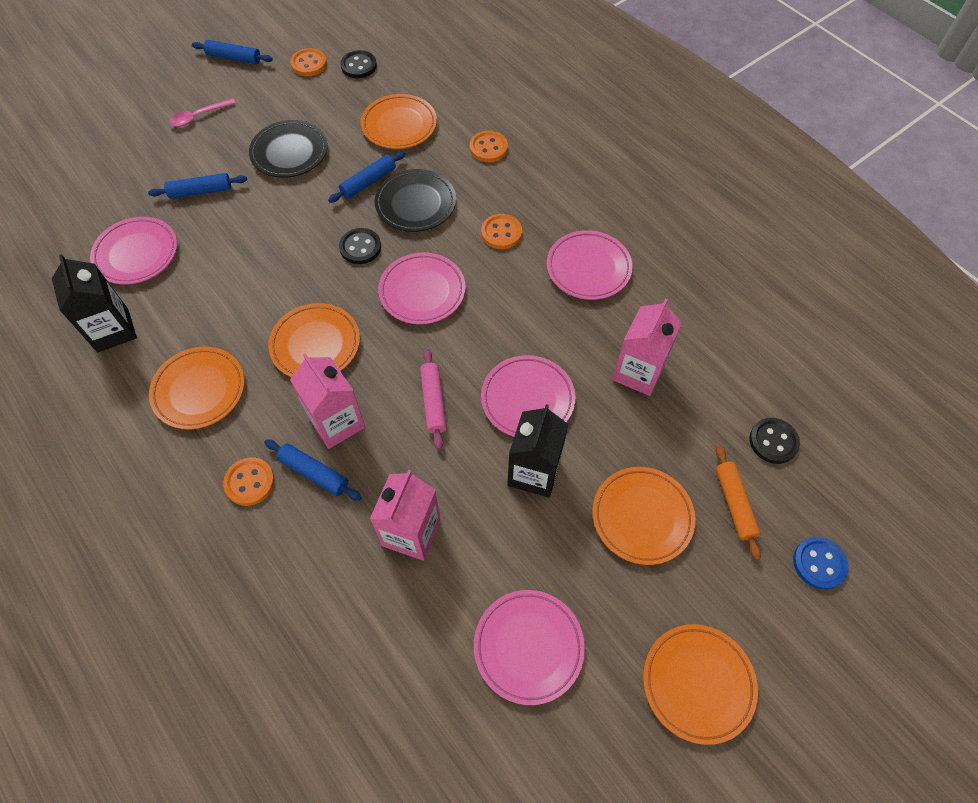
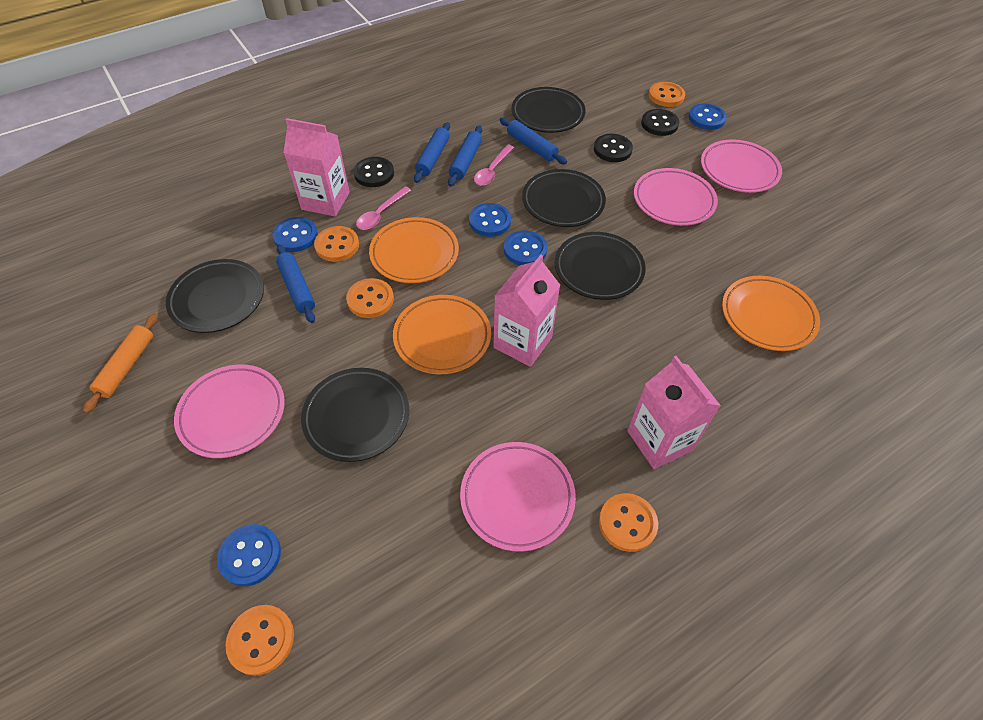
black carton: [52,254,137,352] [507,404,568,498] = 2 -> none = 0
black plate: [249,120,328,178] [375,169,456,232] = 2 -> [166,259,264,333] [301,368,409,462] [512,87,586,133] [522,169,606,227] [555,232,646,300] = 5
blue button: [793,537,849,590] = 1 -> [217,524,281,586] [273,217,318,252] [469,203,511,237] [504,230,547,265] [688,103,727,130] = 5
orange button: [223,457,275,506] [290,48,327,76] [470,131,508,162] [481,214,522,249] = 4 -> [226,605,294,676] [314,226,359,262] [346,278,394,318] [599,493,658,552] [649,82,685,107] = 5
orange plate: [149,347,245,430] [268,303,360,378] [361,94,437,149] [592,467,695,565] [643,624,758,745] = 5 -> [369,217,459,283] [393,295,491,374] [722,276,820,351] = 3
pink plate: [90,217,177,284] [378,252,465,324] [474,590,585,705] [481,355,575,437] [547,230,633,300] = 5 -> [174,364,285,458] [460,442,576,552] [634,168,718,226] [701,140,782,193] = 4
pink rolling pin: [420,349,447,450] = 1 -> none = 0
pink spoon: [169,98,236,127] = 1 -> [356,186,411,230] [474,145,514,186] = 2

